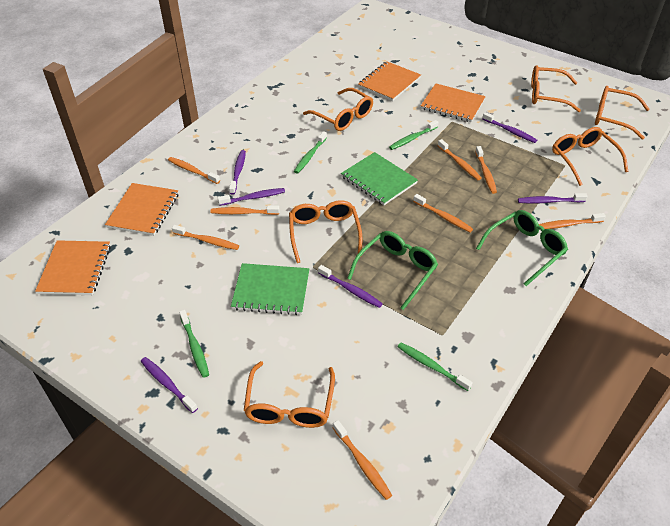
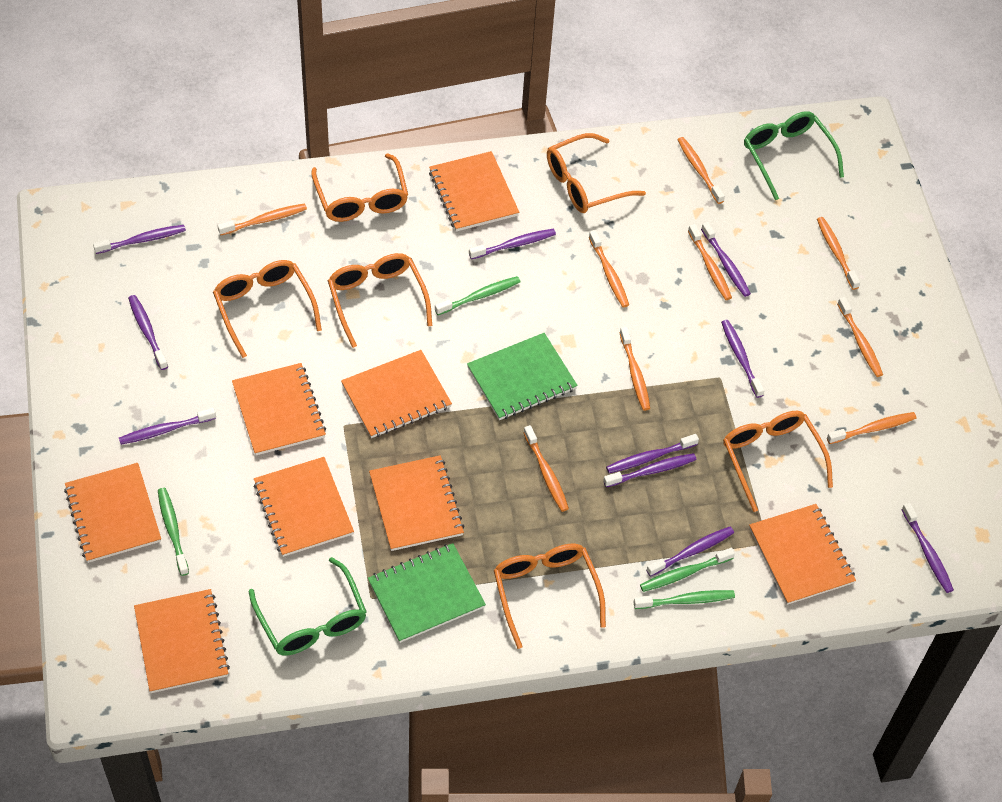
orange notebook: [35,240,111,295] [105,183,178,236] [358,61,421,101] [421,84,486,122] = 4 -> [64,463,161,563] [134,589,230,693] [232,363,326,455] [253,457,354,557] [341,350,452,438] [369,455,465,551] [429,151,519,232] [749,504,856,605] = 8
orange toothbrush: [168,157,220,184] [172,225,239,250] [211,205,280,215] [333,420,392,500] [413,194,473,232] [438,139,482,180] [475,146,497,194] [539,213,606,230] = 8 -> [217,203,307,235] [523,425,569,512] [589,230,629,307] [620,326,650,411] [677,137,725,204] [688,224,732,300] [817,217,860,290] [827,412,917,444] [837,297,883,377] = 9
purple toothbrush: [141,357,198,413] [218,188,285,206] [229,150,246,195] [318,265,383,308] [482,112,537,143] [518,193,588,204] = 6 -> [93,225,186,254] [119,407,216,445] [128,295,168,370] [469,229,556,259] [603,453,697,487] [606,434,699,473] [646,527,734,577] [701,222,751,297] [721,320,764,398] [901,503,954,593] = 10

